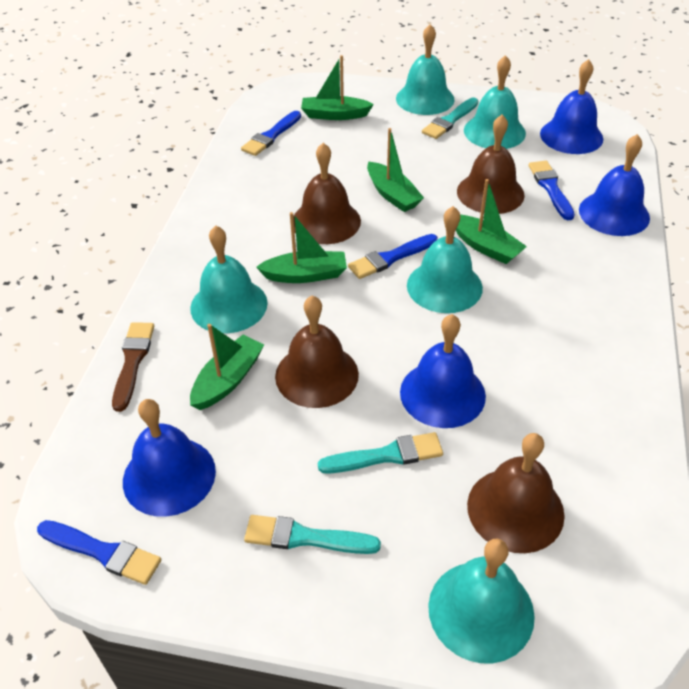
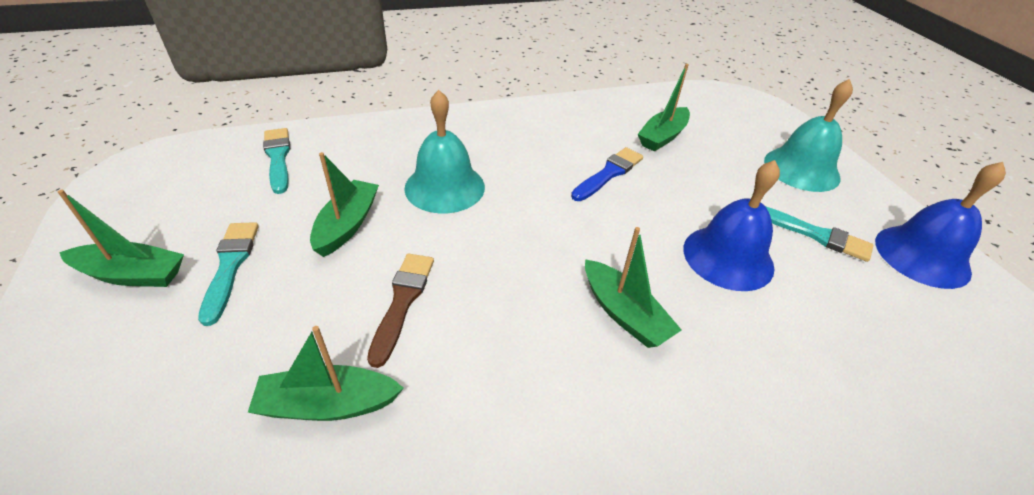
blue bell: [123,399,216,517] [400,314,486,428] [540,59,603,154] [579,134,650,236] = 4 -> [684,160,780,291] [875,162,1006,289] = 2
blue brush: [37,520,161,585] [241,111,301,156] [348,234,438,279] [529,161,575,220] = 4 -> [571,147,643,201] = 1
brown bell: [275,295,359,408] [293,143,361,244] [457,115,525,214] [467,433,565,553] = 4 -> none = 0
turquoise bell: [190,226,268,333] [396,24,455,115] [407,206,483,313] [428,539,535,663] [464,55,526,149] = 5 -> [404,90,485,213] [764,79,853,192] = 2

